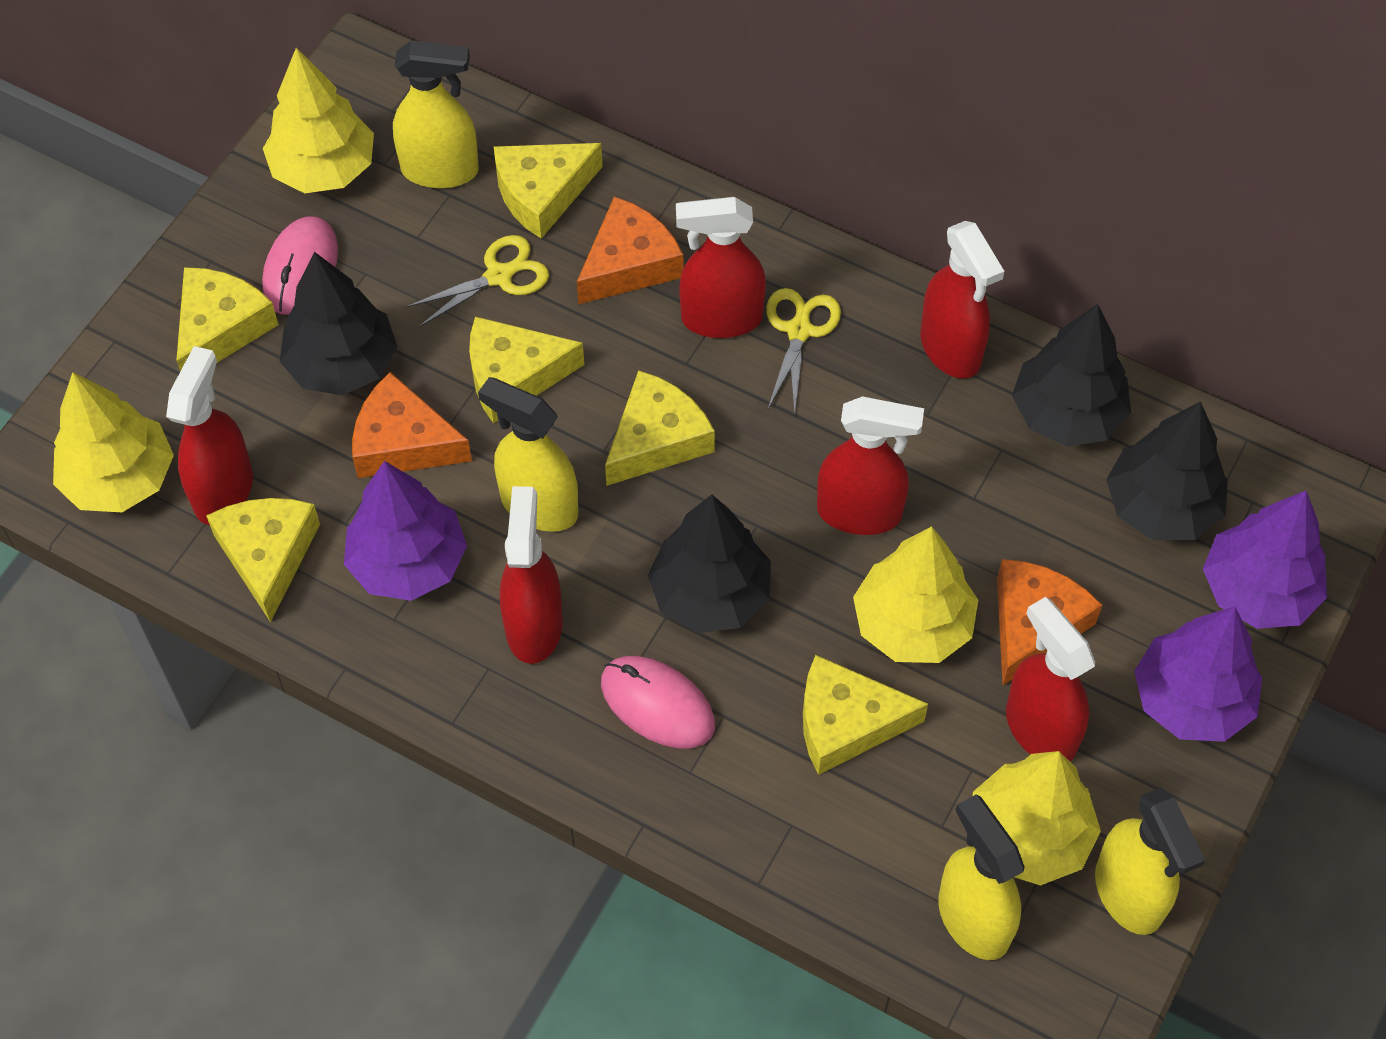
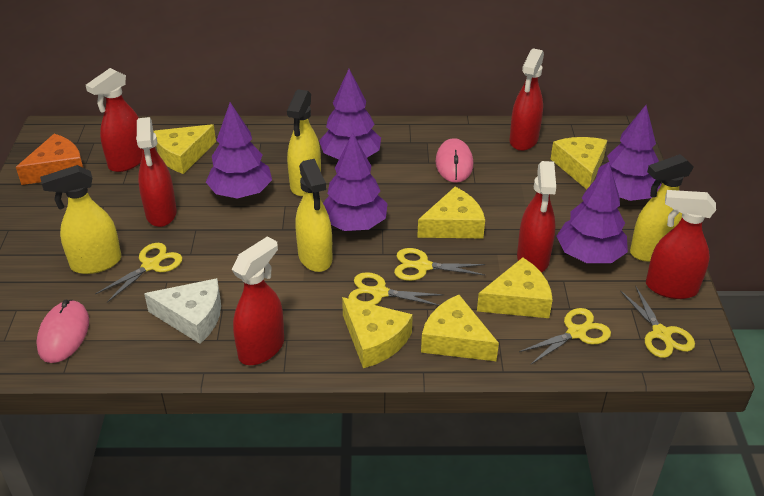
black tree: [280,252,397,395] [648,495,771,633] [1012,304,1131,447] [1106,401,1228,540] = 4 -> none = 0
orange cheese: [352,372,472,478] [577,197,683,304] [997,559,1102,686] = 3 -> [16,134,83,185] = 1
purple tree: [344,461,467,601] [1134,607,1262,742] [1203,491,1327,629] = 3 -> [206,102,272,198] [319,69,381,159] [323,132,388,231] [556,163,628,263] [596,105,661,201] = 5
white cheese: none = 0 -> [144,278,221,344] = 1
yellow scissors: [405,235,549,328] [766,288,841,414] = 2 -> [95,243,182,303] [348,272,444,306] [394,248,486,281] [519,308,611,365] [620,286,695,358] = 5
yellow tree: [53,372,174,512] [263,48,374,193] [853,526,978,663] [973,751,1101,886] = 4 -> none = 0

